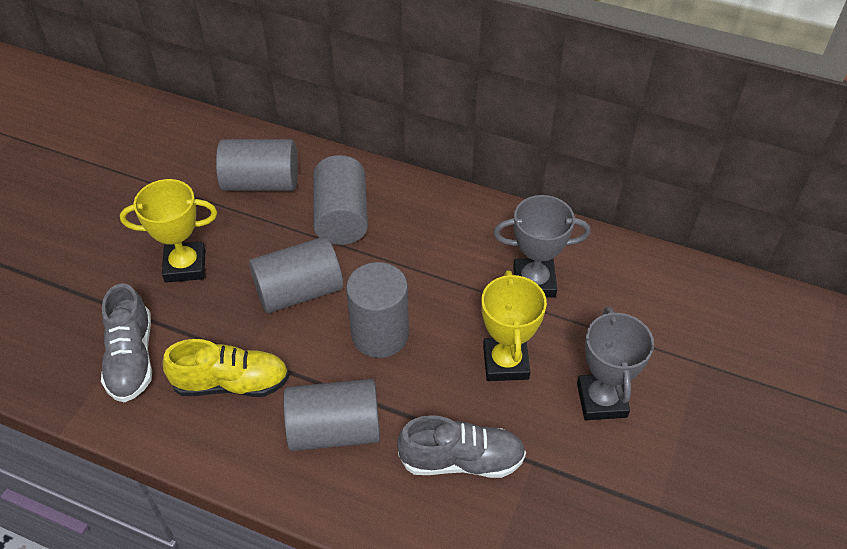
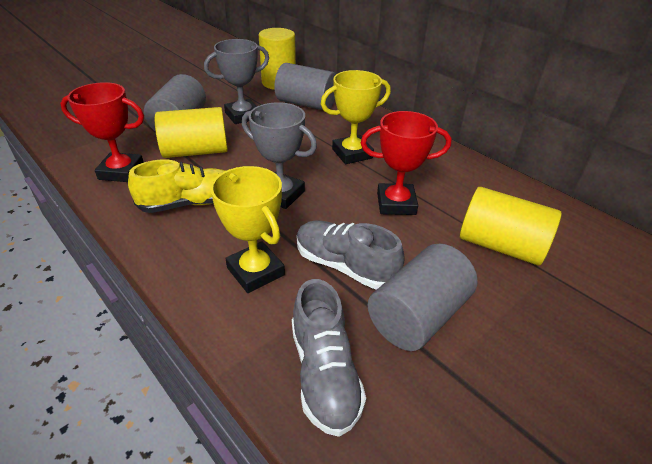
grey cylinder: [216,139,298,191] [249,236,343,313] [283,379,380,451] [313,155,368,245] [346,262,409,358] = 5 -> [144,74,206,132] [274,63,336,110] [367,243,478,351] = 3
red trophy: none = 0 -> [60,82,144,182] [361,111,451,215] = 2
yellow cylinder: none = 0 -> [155,107,228,158] [259,28,296,90] [460,187,562,265] = 3

